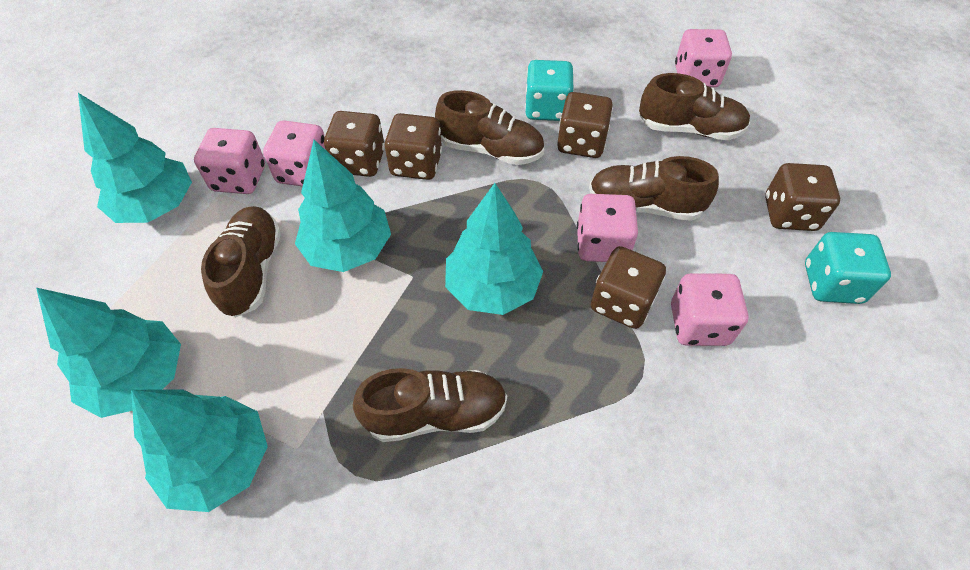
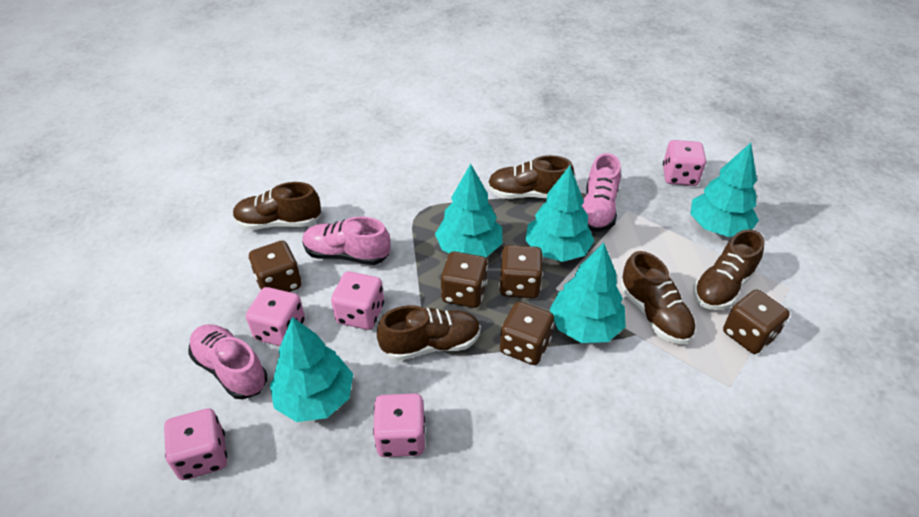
pink shoe: none = 0 -> [188,324,267,399] [302,216,390,265] [582,153,621,232] = 3
turquoise dice: [525,60,574,121] [805,232,891,304] = 2 -> none = 0

